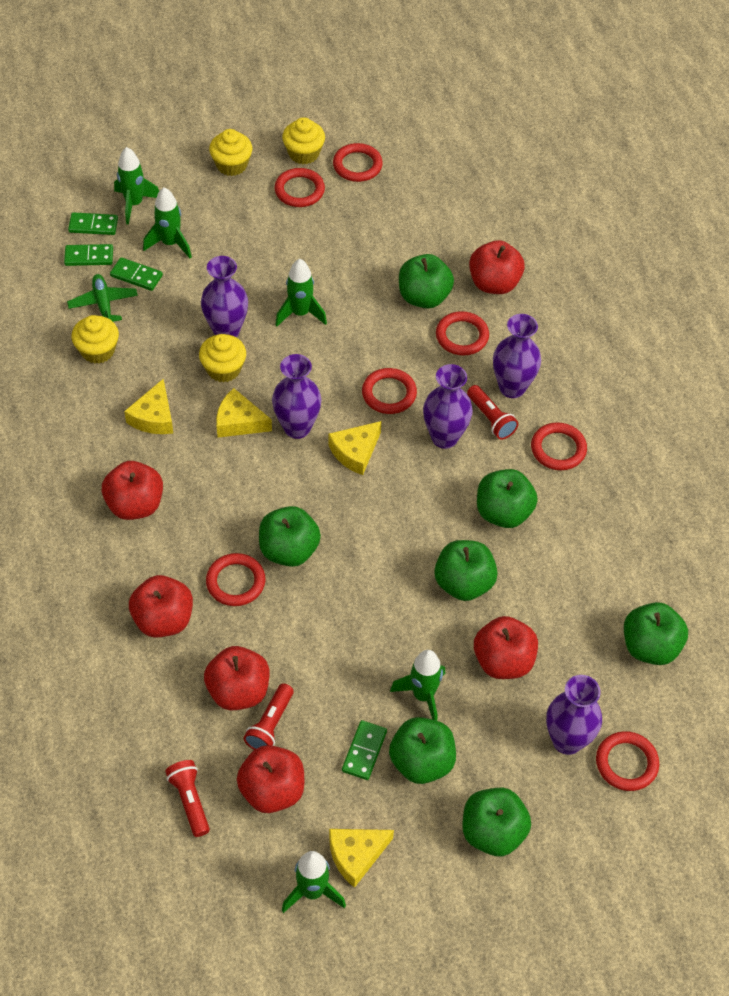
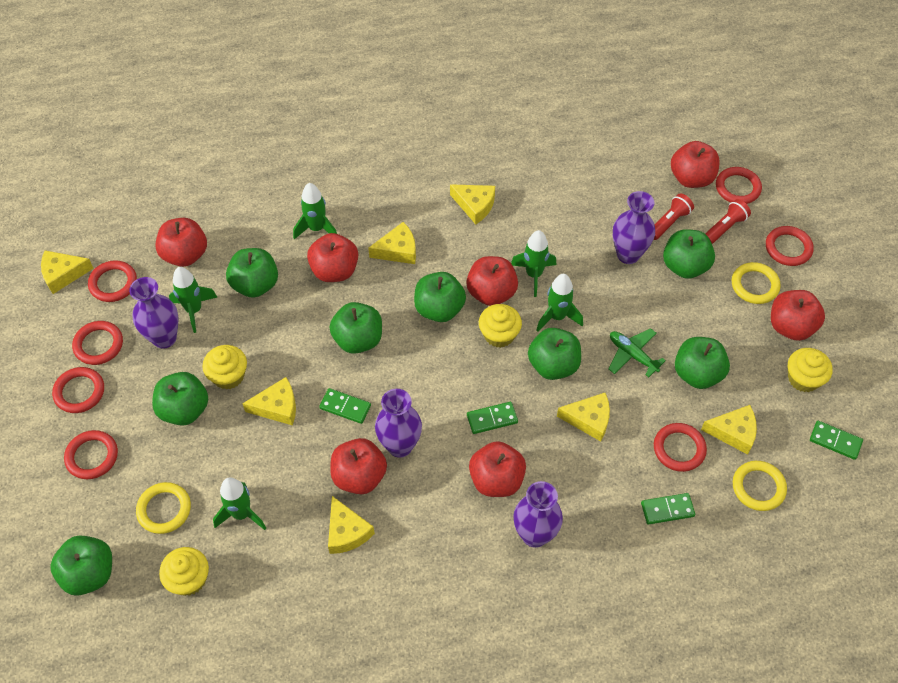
green apple: [259,506,321,567] [389,717,456,784] [399,254,454,308] [434,540,498,601] [462,788,531,856] [477,469,538,528] [624,602,688,665] = 7 -> [50,536,112,596] [152,372,208,426] [226,248,278,298] [329,302,382,354] [414,272,466,322] [528,328,581,380] [663,229,715,279] [675,337,730,389] = 8
purple vase: [201,256,248,338] [272,354,321,439] [423,364,473,449] [493,314,541,398] [546,675,602,755] = 5 -> [129,277,179,349] [375,389,422,458] [513,481,563,548] [613,191,655,264] = 4
red apple: [102,461,163,520] [129,575,193,638] [204,646,269,710] [237,745,304,813] [469,240,525,294] [474,616,538,679] = 6 -> [155,218,207,267] [307,233,358,282] [330,438,387,494] [466,256,518,306] [469,441,526,497] [671,141,720,188] [771,290,825,341] = 7
red flashlight: [165,760,210,837] [244,683,294,750] [467,385,518,440] = 3 -> [653,194,694,240] [705,199,751,244] = 2
yellow cheese: [124,379,173,434] [216,388,272,437] [328,421,381,475] [329,829,394,888] = 4 -> [41,250,94,294] [242,377,296,425] [328,496,375,554] [368,222,416,264] [450,184,495,224] [557,393,610,442] [701,405,757,455] = 7
yellow ring: none = 0 -> [136,482,191,534] [732,262,780,304] [733,461,787,511] = 3

